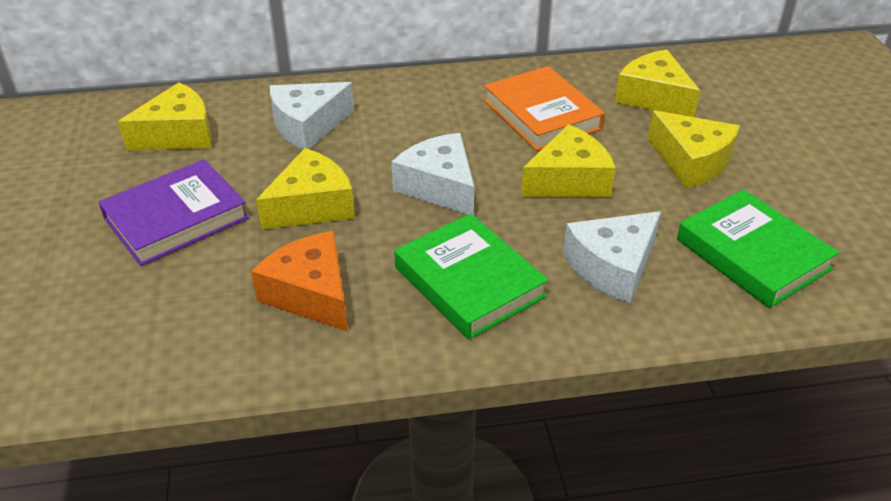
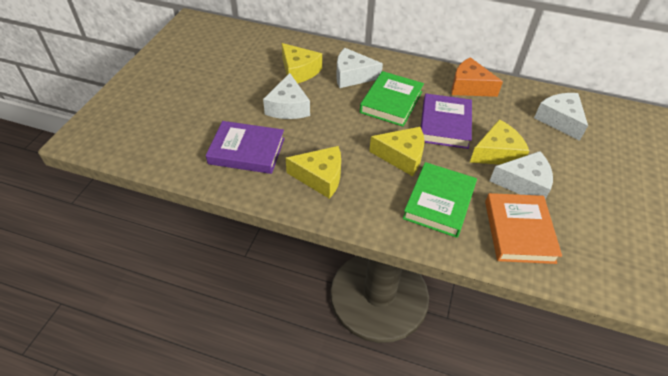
purple book: [98,159,249,266] = 1 -> [206,121,285,174] [421,93,472,149] = 2
white cheese: [270,82,354,149] [392,133,474,215] [563,211,661,304] = 3 -> [263,73,310,119] [336,48,383,88] [490,151,553,199] [534,93,588,141] = 4
yellow cheese: [118,82,212,150] [256,148,355,230] [521,124,616,197] [615,50,700,117] [648,110,740,189] = 5 -> [281,43,322,83] [286,146,341,199] [369,127,425,176] [470,119,529,165] = 4

